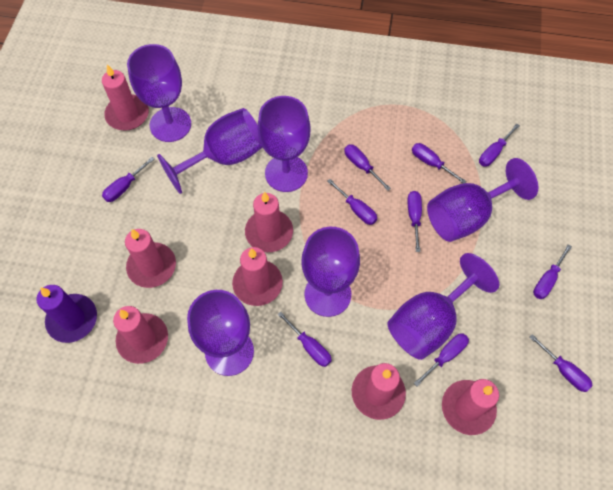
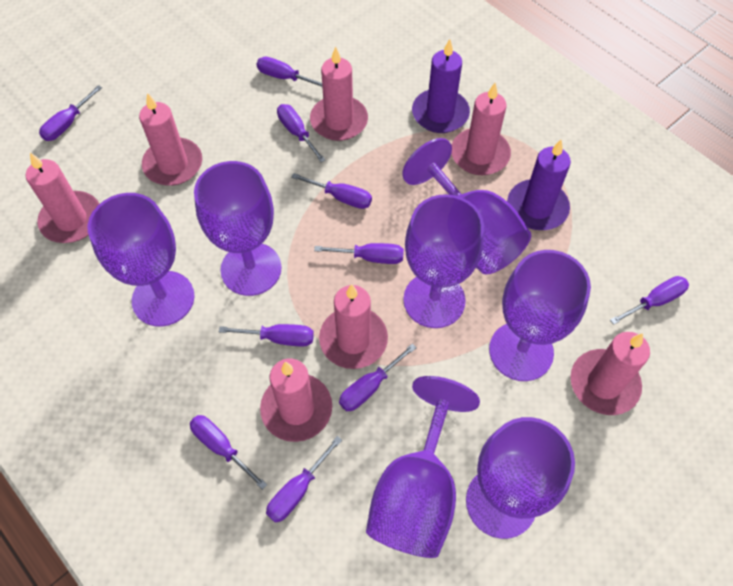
purple candle: [36,285,97,343] = 1 -> [412,39,470,133] [507,140,571,230] = 2

